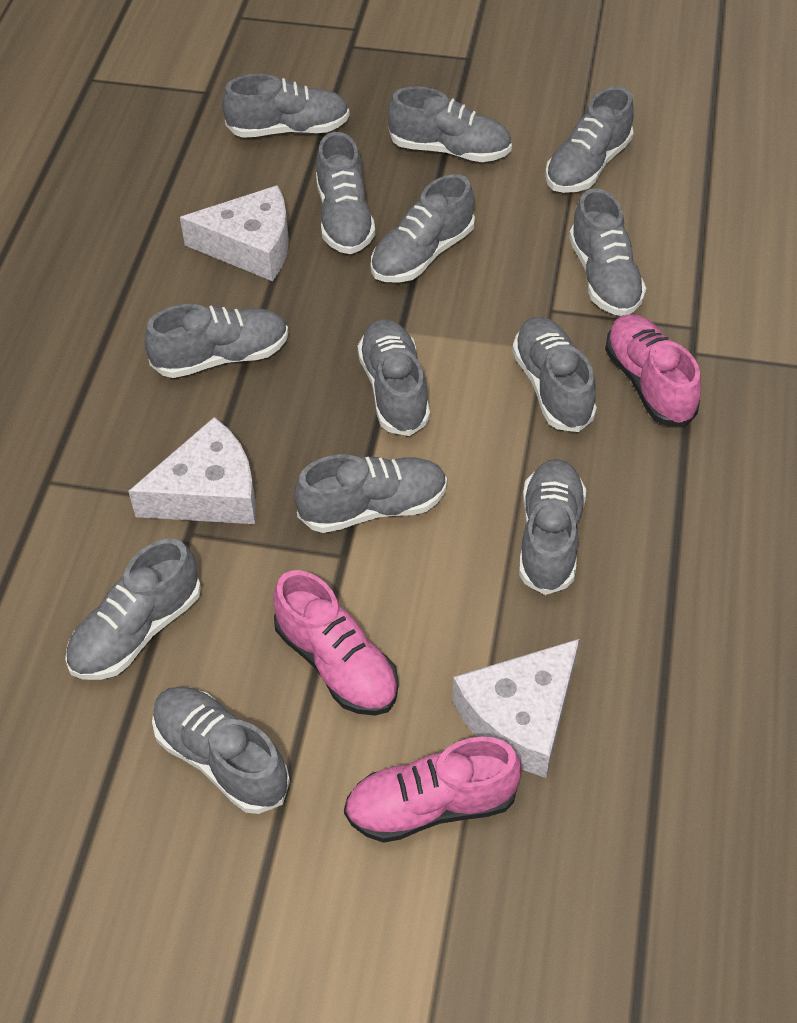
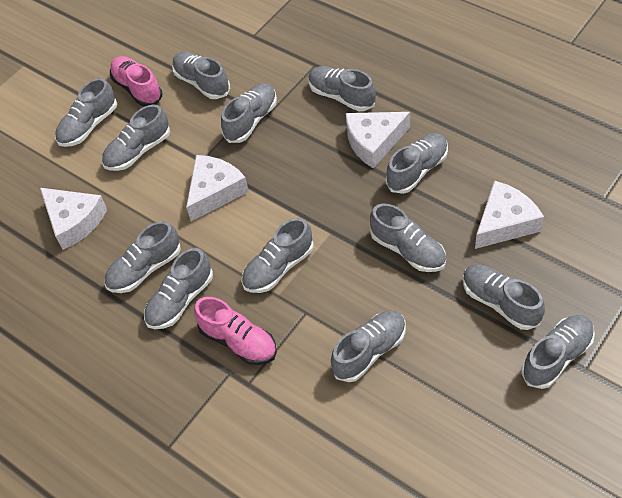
pink shoe: [273,570,399,716] [344,737,522,843] [605,314,701,427] = 3 -> [110,56,162,107] [194,297,277,365] = 2
white cheese: [128,417,256,524] [180,185,289,281] [453,639,579,778] = 3 -> [40,188,107,250] [186,155,249,221] [346,112,410,168] [475,181,544,249] = 4

